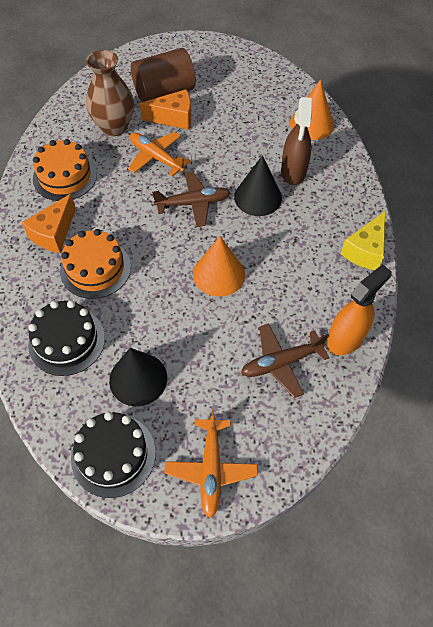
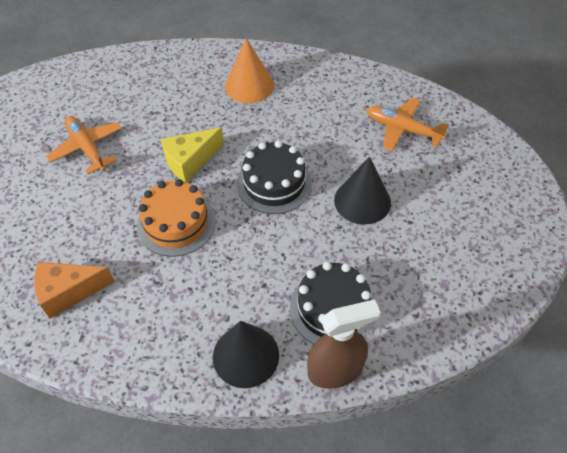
brown cylinder: [131,48,196,102] = 1 -> none = 0
brown plane: [152,172,231,227] [241,323,329,398] = 2 -> none = 0
brown vase: [86,50,134,136] = 1 -> none = 0
orange cake: [33,139,97,201] [60,229,131,299] = 2 -> [137,179,216,257] = 1
orange cheese: [22,194,76,253] [140,89,191,130] = 2 -> [34,262,115,319] = 1
orange cone: [193,236,245,297] [290,80,334,140] = 2 -> [225,38,274,103] = 1
orange spray bottle: [327,264,392,355] = 1 -> none = 0

